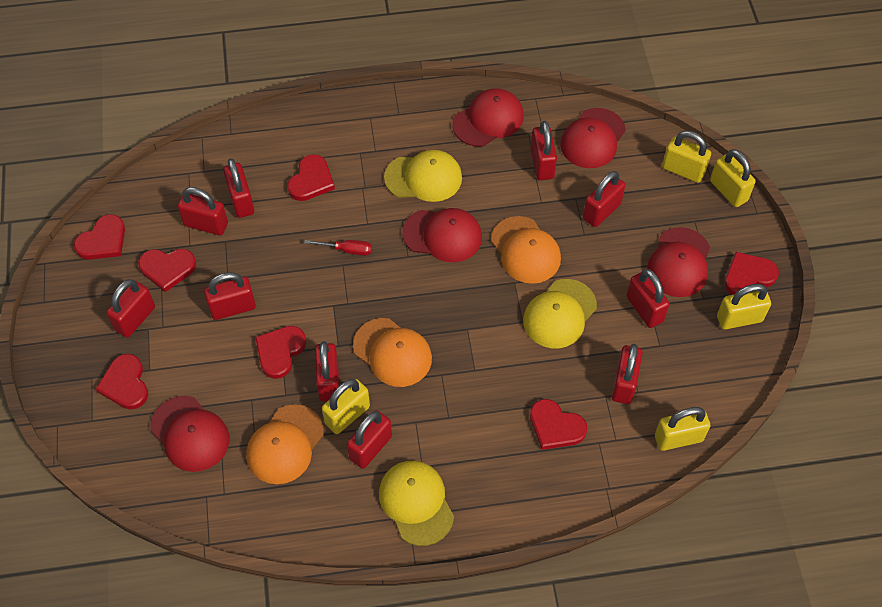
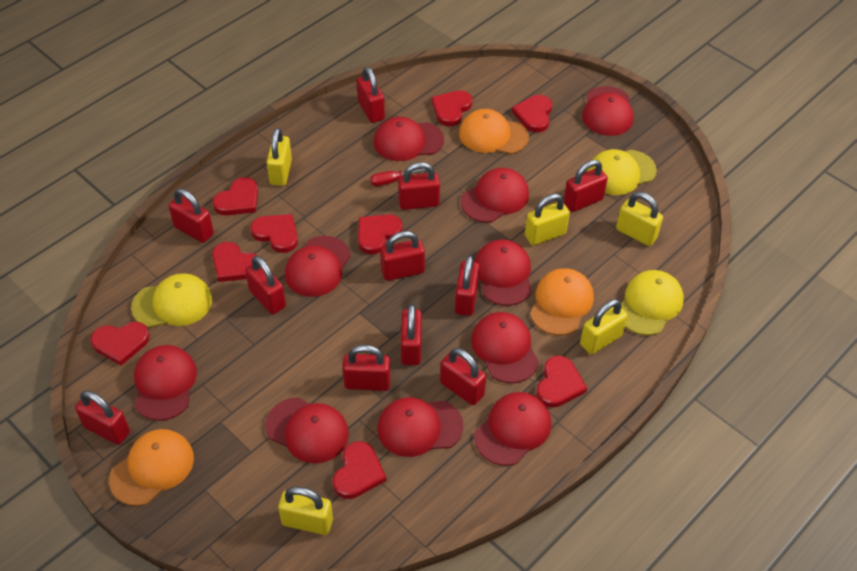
red cap: [151,396,230,472] [402,208,482,262] [452,88,524,147] [560,108,626,168] [647,227,710,297] = 5 -> [134,345,197,421] [265,397,349,463] [285,236,351,297] [374,117,444,161] [377,397,463,457] [461,168,529,223] [471,312,539,383] [474,392,551,466] [475,239,532,306] [582,86,634,136] = 10
red heart: [74,214,125,260] [96,354,148,409] [138,249,196,292] [255,326,306,379] [287,154,335,201] [530,399,587,450] [724,252,779,295] = 7 -> [90,322,150,366] [212,242,257,282] [213,177,258,215] [250,214,298,253] [333,441,386,499] [358,214,403,254] [431,90,472,126] [512,95,552,132] [536,356,587,408] = 9
red padlock: [106,279,155,338] [178,187,228,235] [204,272,256,320] [223,158,254,218] [315,341,339,401] [347,410,392,469] [531,121,557,180] [583,171,625,227] [612,344,643,404] [626,269,670,328] = 10 -> [75,391,130,445] [169,189,214,243] [245,256,286,314] [343,345,391,391] [357,67,385,123] [380,231,425,281] [398,162,440,210] [401,304,422,365] [440,348,486,405] [455,255,480,316] [564,160,608,212] = 11

